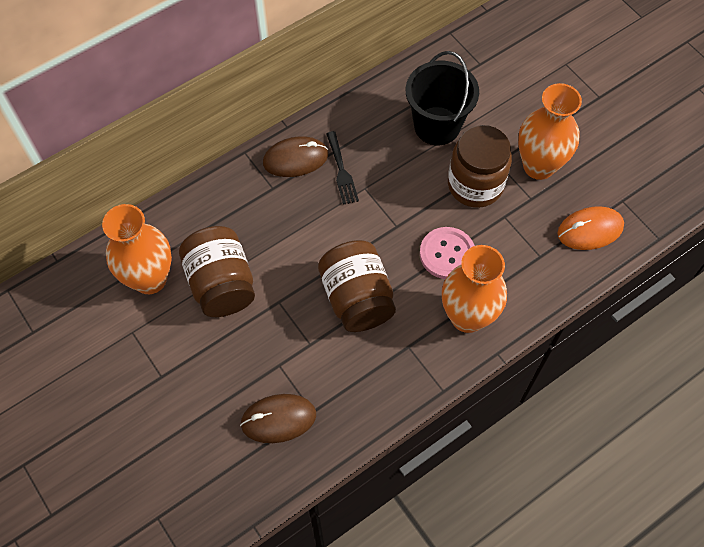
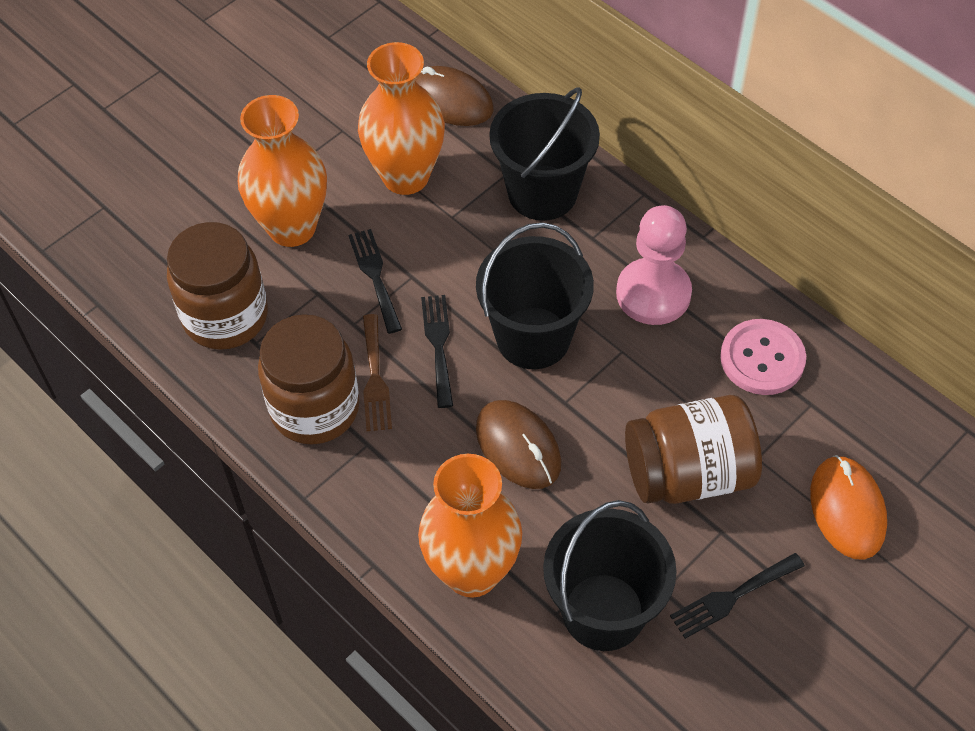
black bucket: [406,51,479,145] = 1 -> [476,222,594,369] [489,87,600,221] [543,500,677,651] = 3
black fork: [326,131,359,205] = 1 -> [348,229,402,334] [421,295,453,408] [670,553,805,639] = 3
brown fork: none = 0 -> [363,314,392,431] = 1
pink pawn: none = 0 -> [616,205,692,325] = 1

